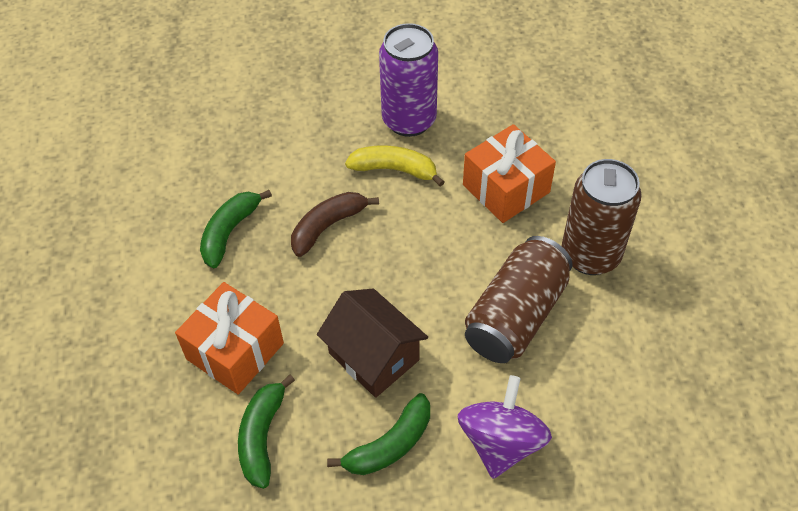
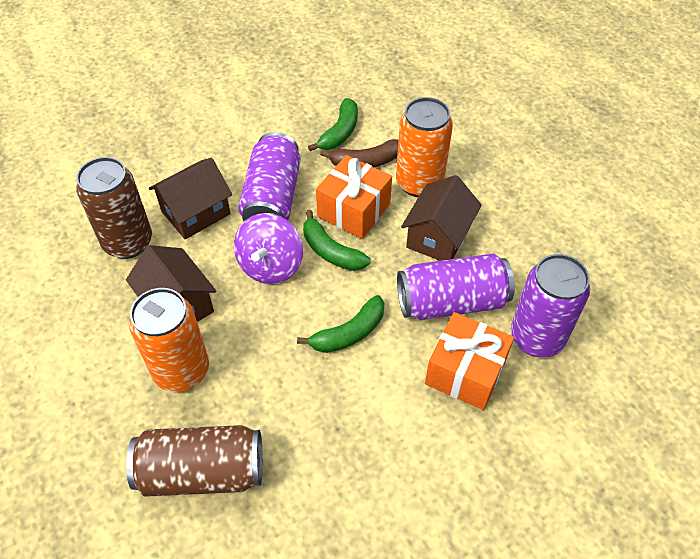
brown house: [317,289,428,398] = 1 -> [126,245,216,322] [149,158,232,239] [401,175,482,261] = 3
orange can: none = 0 -> [129,288,209,392] [396,97,453,197] = 2
purple can: [379,23,438,137] = 1 -> [238,132,301,221] [397,254,515,320] [511,254,590,357] = 3
yellow banana: [345,145,444,187] = 1 -> none = 0

